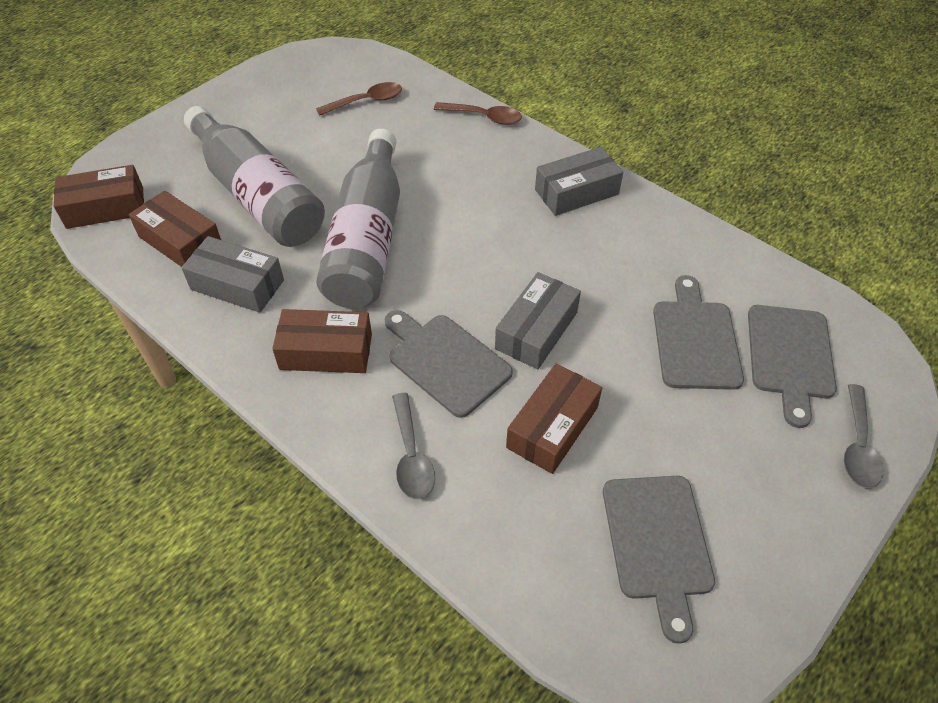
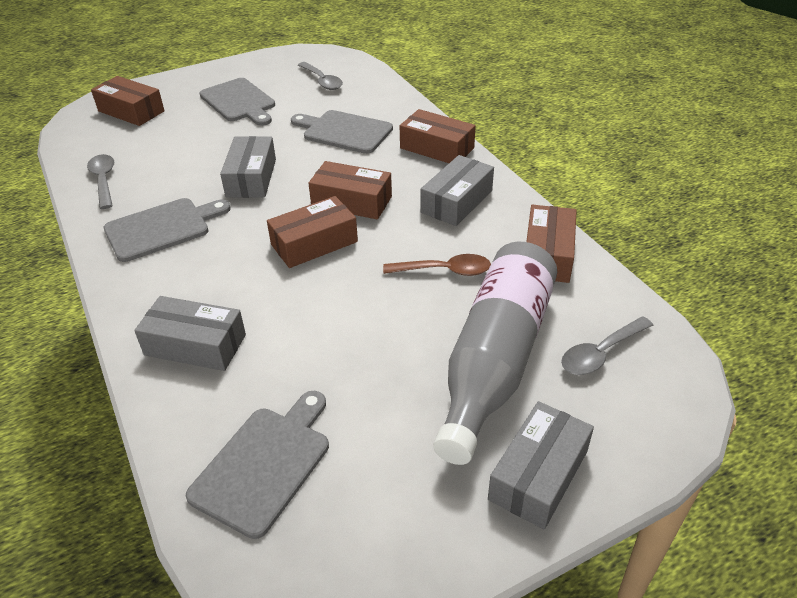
brown box: [54,165,144,229] [129,191,221,267] [272,309,372,373] [506,363,602,474] = 4 -> [91,76,165,126] [267,196,358,268] [308,161,392,219] [400,109,476,163] [526,205,577,283] = 5
brown spoon: [316,82,402,116] [434,102,522,125] = 2 -> [383,254,491,276] = 1
grey bottle: [184,106,325,247] [316,129,400,308] = 2 -> [433,242,557,465] = 1
grey box: [181,236,284,313] [495,272,581,369] [535,147,623,216] = 3 -> [134,296,246,371] [220,136,276,198] [421,155,494,226] [488,401,594,529] = 4
grey spoon: [392,393,435,499] [844,384,884,488] = 2 -> [87,154,114,209] [298,62,343,90] [561,316,654,375] = 3

